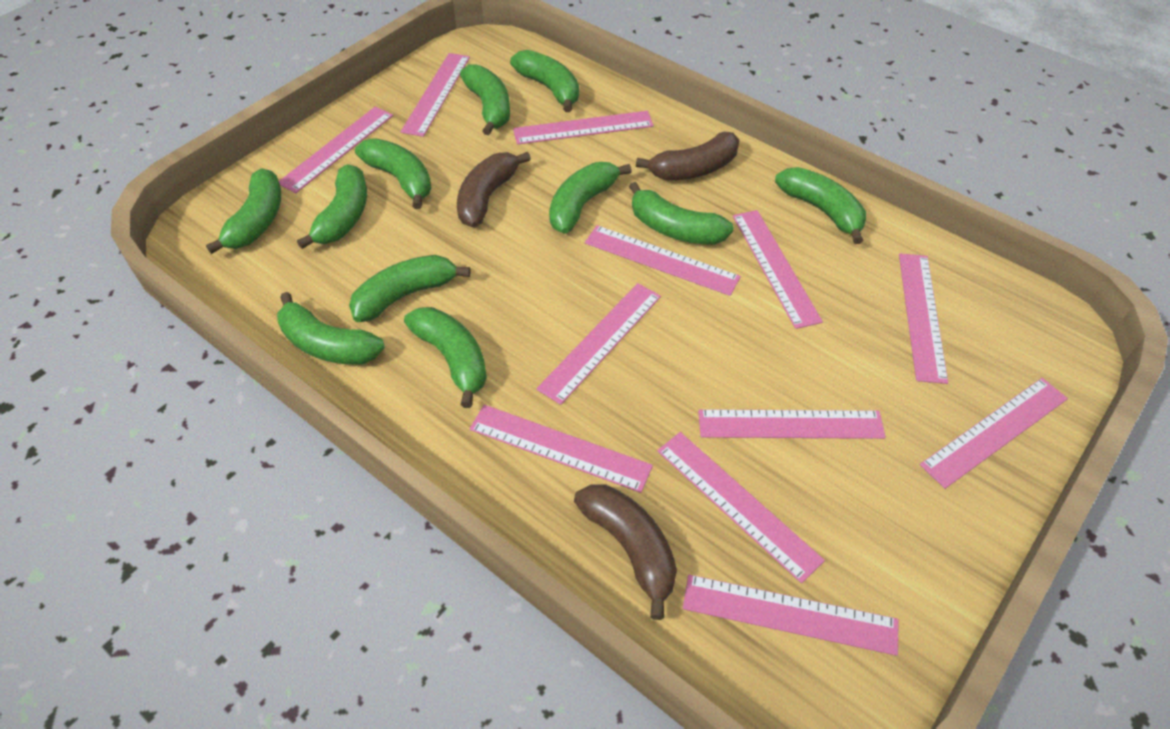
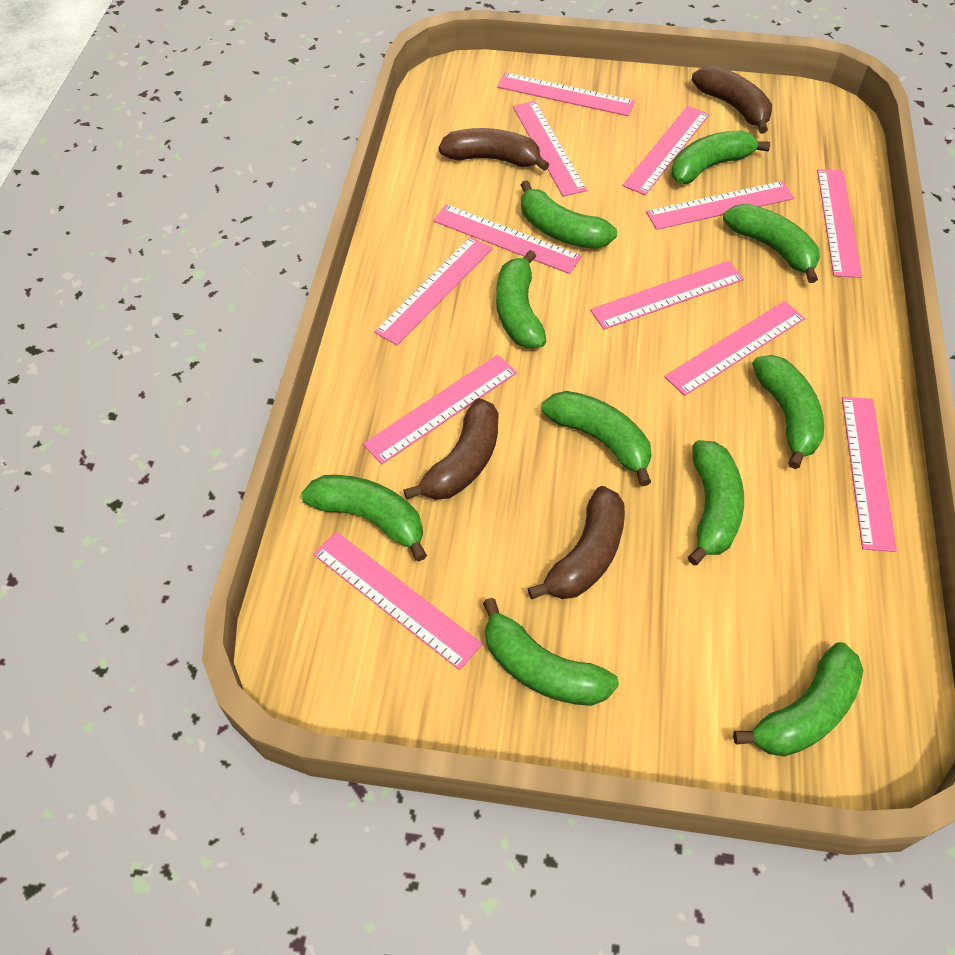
brown banana: [457,152,531,227] [574,484,677,620] [636,132,739,180] = 3 -> [403,398,498,500] [439,128,550,171] [528,486,625,599] [692,65,772,133] = 4
green banana: [206,168,281,254] [277,292,385,365] [297,164,367,249] [349,255,471,322] [355,138,432,209] [404,307,487,408] [460,64,510,135] [510,50,579,112] [549,162,632,234] [629,182,734,245] [775,167,866,244] = 11 -> [301,475,427,562] [483,598,619,706] [496,250,546,348] [521,180,617,249] [542,391,652,486] [671,130,770,184] [688,440,744,565] [723,204,820,283] [733,642,863,757] [752,355,824,469] = 10

